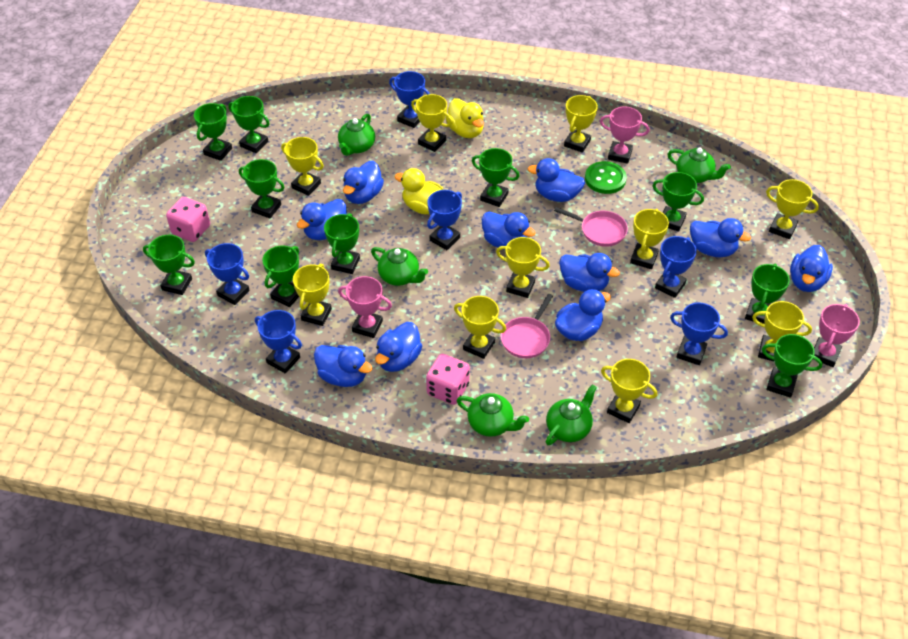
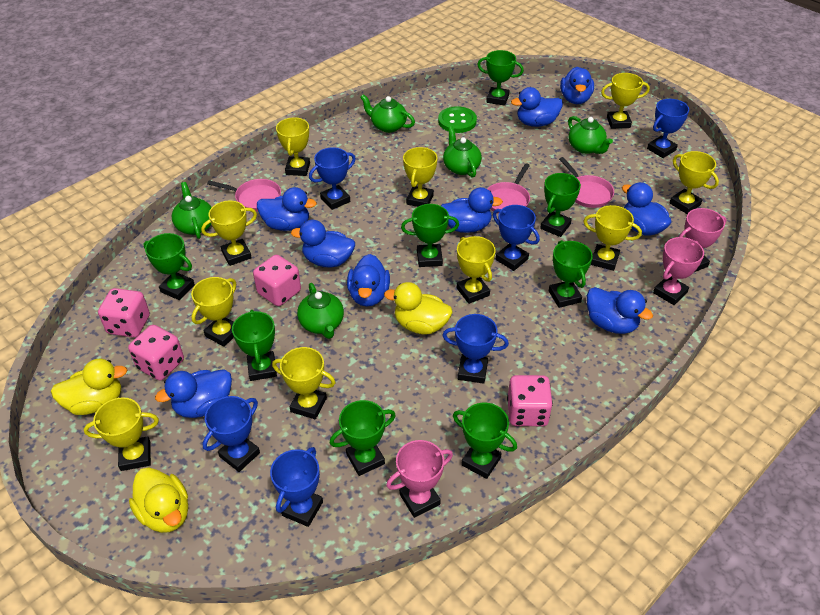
blue duck: [297,199,347,240] [314,345,372,387] [343,161,384,204] [375,322,422,372] [482,212,535,250] [527,158,585,202] [555,289,611,341] [559,253,620,292] [690,218,751,257] [790,245,833,292] = 10 -> [155,369,232,418] [257,187,317,231] [291,220,355,267] [347,254,390,307] [441,187,503,233] [511,87,563,127] [560,67,594,104] [587,287,653,334] [622,182,672,236] = 9
green trophy: [143,235,195,295] [194,103,232,161] [228,96,270,153] [239,159,285,218] [262,245,299,307] [324,213,360,274] [472,148,519,207] [652,172,704,232] [745,264,790,324] [762,334,823,398] = 10 -> [143,233,195,300] [232,310,277,381] [330,400,396,476] [401,204,459,267] [453,403,517,479] [477,50,524,106] [540,173,581,237] [549,240,593,308] = 8
pink dice: [166,197,210,242] [426,354,470,405] = 2 -> [98,288,150,337] [128,325,184,381] [253,255,301,306] [507,375,553,426] = 4
pink pan: [501,294,553,358] [554,207,628,247] = 2 -> [207,179,281,211] [487,163,530,214] [559,157,614,208] = 3
yellow duck: [395,168,444,215] [446,98,484,138] = 2 -> [51,359,127,415] [129,467,188,533] [384,282,453,335] = 3

